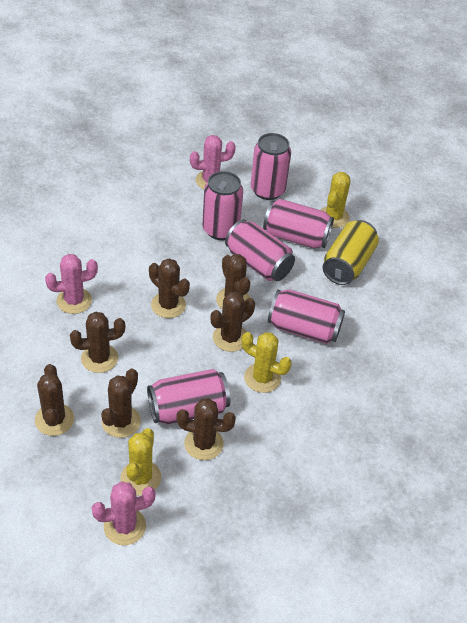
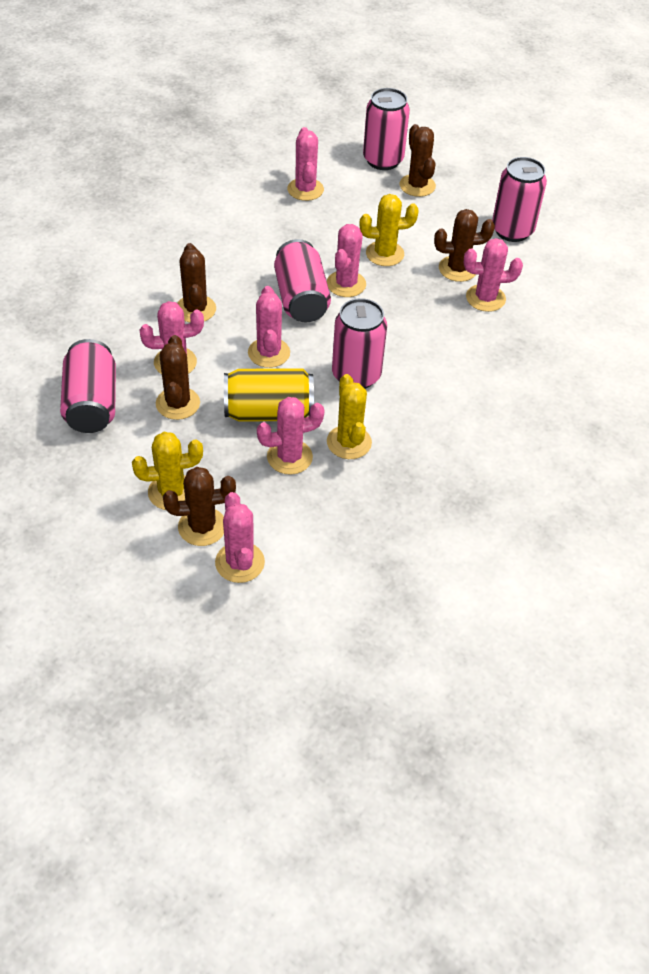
brown cactus: [35,364,74,436] [70,312,125,373] [101,368,141,438] [149,258,190,318] [176,398,236,460] [211,292,255,352] [216,254,250,309] = 7 -> [156,335,200,420] [163,467,236,546] [177,243,216,322] [400,124,436,197] [434,209,495,282] = 5
pink cactus: [45,254,98,314] [92,482,156,545] [190,135,236,189] = 3 -> [140,301,204,374] [215,492,265,583] [248,286,290,368] [257,397,325,475] [287,127,324,201] [327,224,366,297] [464,238,523,312] = 7
pink can: [147,369,230,424] [202,171,243,240] [225,219,295,281] [250,133,291,200] [263,199,334,248] [268,289,345,344] = 6 -> [60,339,116,433] [274,239,331,322] [332,298,387,389] [363,88,410,170] [492,157,547,242] = 5

